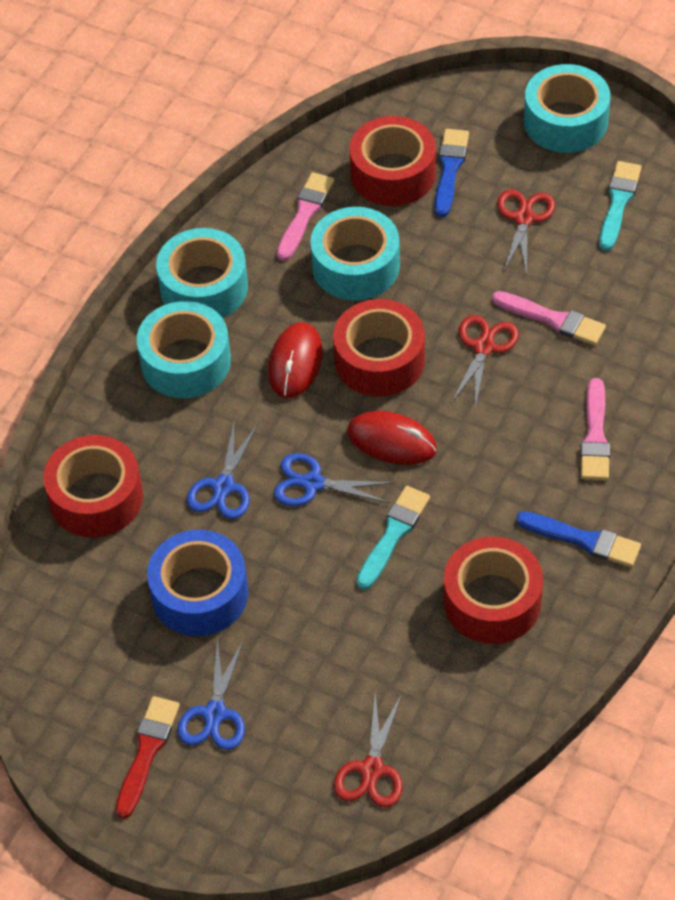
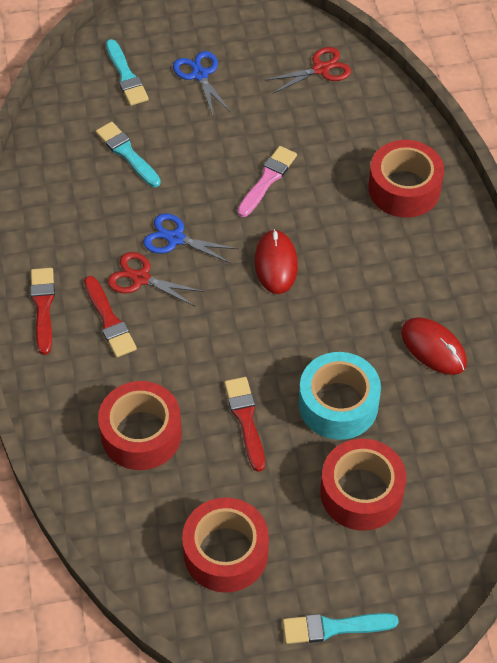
blue brush: [435,129,469,217] [516,511,641,567] = 2 -> none = 0
blue scissors: [177,638,245,750] [187,420,258,519] [274,453,395,506] = 3 -> [143,214,238,264] [173,51,231,115] = 2
blue tape: [147,530,248,636] = 1 -> none = 0
pink brush: [277,172,334,261] [492,291,606,345] [580,378,610,480] = 3 -> [237,146,297,217] = 1
red brush: [115,696,180,819] = 1 -> [30,268,55,355] [84,276,137,357] [224,377,265,472] = 3
red scissors: [334,693,403,808] [451,315,519,409] [497,190,555,275] = 3 -> [108,252,204,306] [264,47,351,94] = 2
turquoise brush: [356,486,430,590] [599,161,642,251] = 2 -> [96,122,161,187] [106,39,149,106] [283,613,399,644] = 3
turquoise tape: [137,301,231,398] [156,228,248,318] [310,207,400,301] [524,64,610,153] = 4 -> [299,352,381,440] = 1

